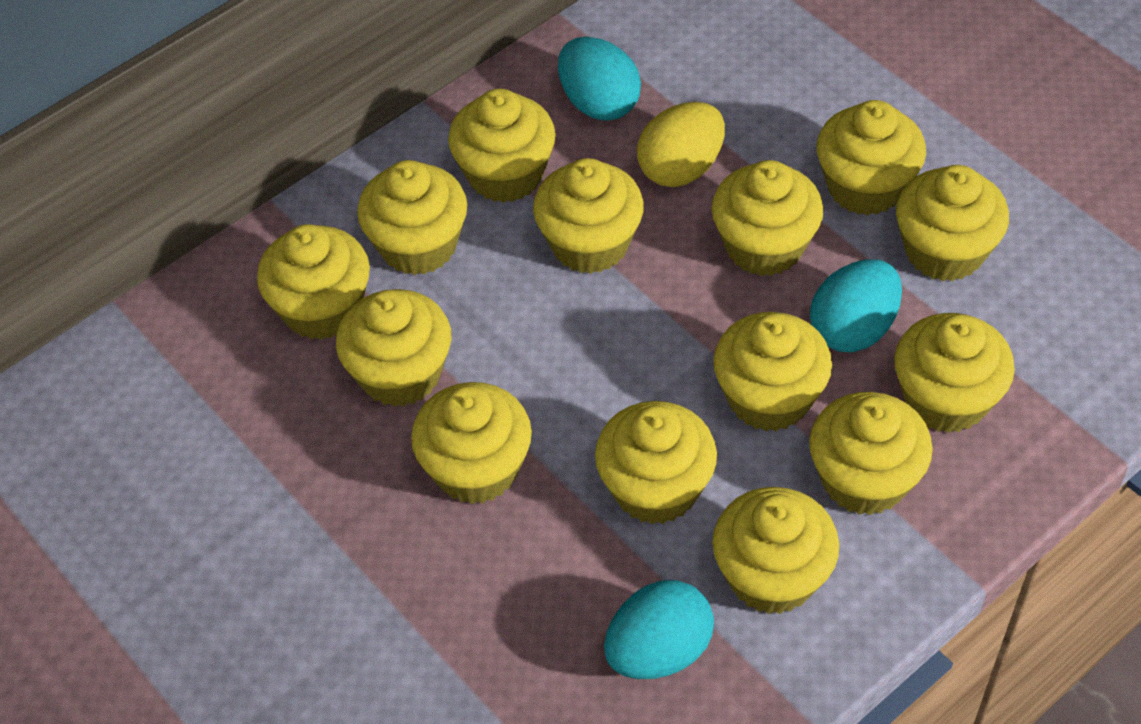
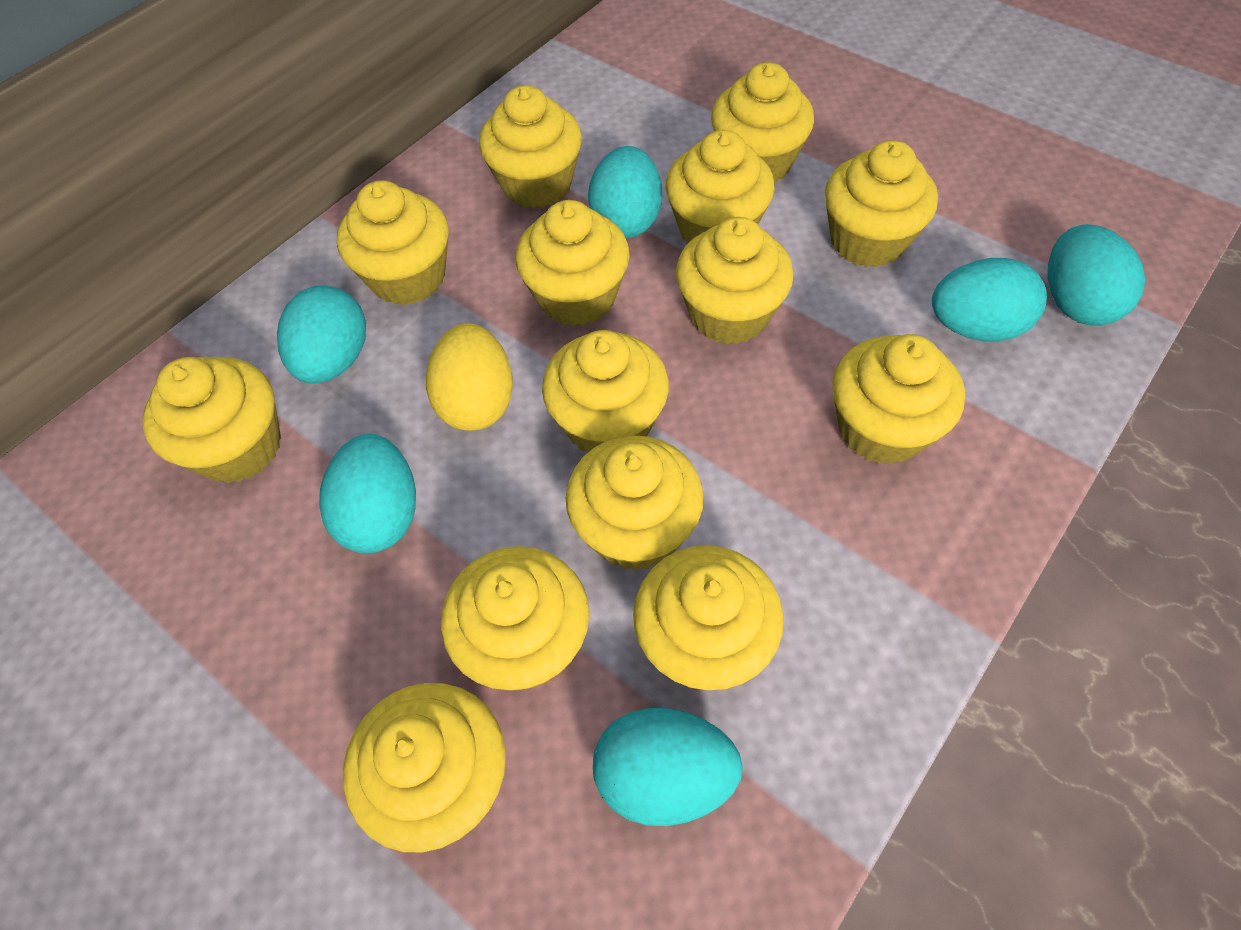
turquoise egg: [558,37,641,121] [604,580,714,679] [810,259,902,352] = 3 -> [277,285,366,384] [319,434,416,553] [588,146,662,238] [593,708,743,826] [932,258,1047,342] [1047,224,1145,326] = 6

